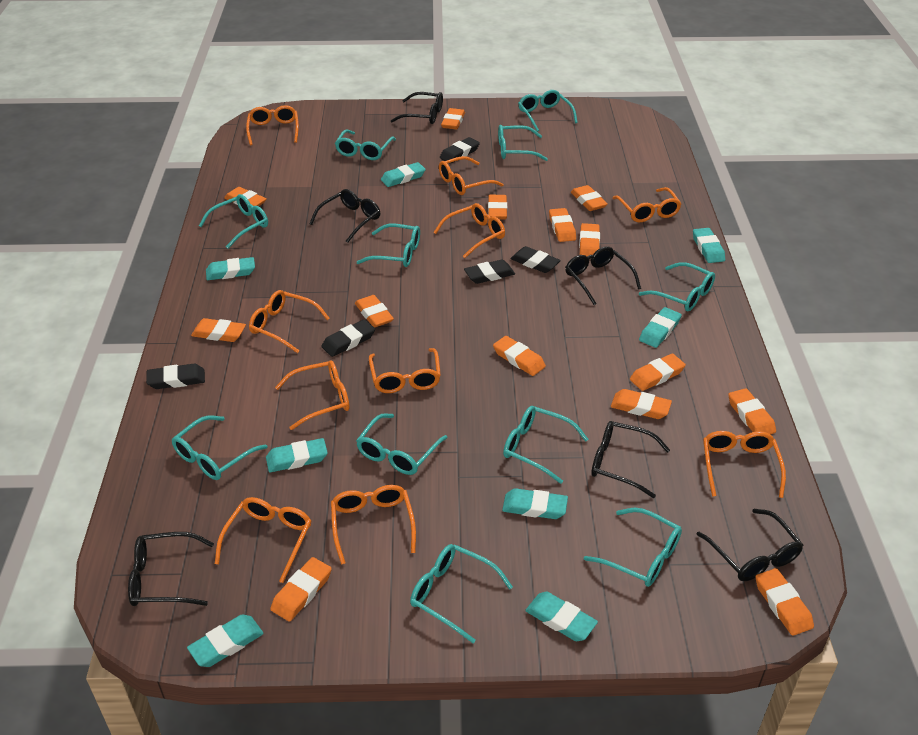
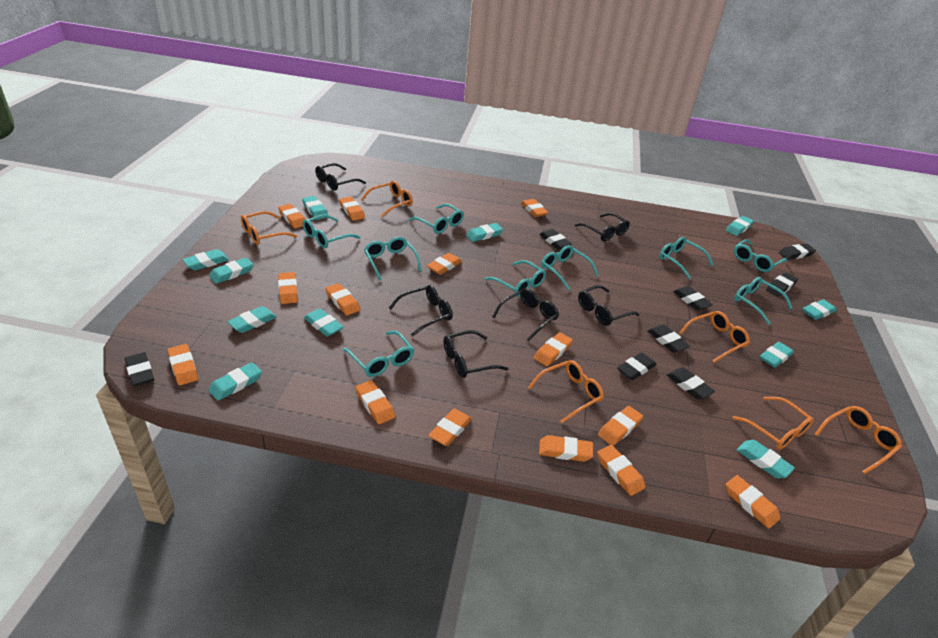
black eraser: [146,364,205,389] [321,319,375,357] [440,137,480,164] [464,259,515,284] [510,246,561,273] = 5 -> [125,352,154,386] [539,229,572,250] [617,352,656,380] [647,324,690,353] [667,367,715,399] [673,286,713,311] [766,272,798,297] [779,244,816,260] = 8
orange glasses: [215,497,312,583] [246,105,299,145] [249,290,330,353] [275,360,350,430] [331,485,416,565] [369,348,441,393] [434,203,505,258] [439,156,504,195] [613,187,681,222] [703,431,786,498] = 10 -> [241,211,297,245] [361,181,413,217] [528,360,604,423] [679,311,750,363] [733,397,814,450] [815,406,902,474] = 6
turquoise eraser: [187,615,264,667] [206,257,255,280] [266,438,328,472] [381,162,426,187] [502,488,568,519] [525,592,598,641] [639,307,682,348] [693,228,725,263] = 8 -> [183,249,229,270] [209,258,254,284] [209,362,262,401] [227,306,277,333] [302,196,328,220] [304,309,344,337] [466,223,503,242] [726,216,754,236] [737,440,795,478] [760,342,794,368] [803,299,837,320] = 11
turquoise glasses: [172,415,268,480] [199,194,268,249] [335,129,396,160] [356,413,448,475] [357,224,420,267] [410,544,513,643] [498,125,548,161] [503,406,588,484] [518,90,578,132] [584,508,682,587] [639,262,715,311] = 11 -> [303,215,360,248] [343,331,414,377] [364,237,422,280] [409,204,464,234] [484,260,546,297] [541,245,599,290] [659,237,714,279] [734,239,787,272] [734,277,793,325] = 9

